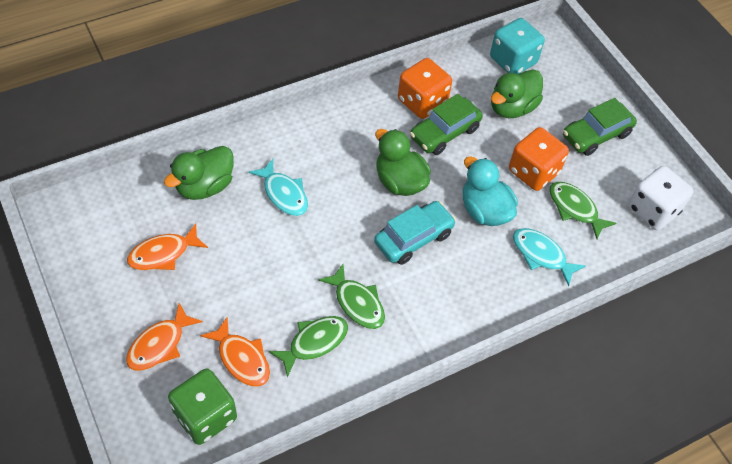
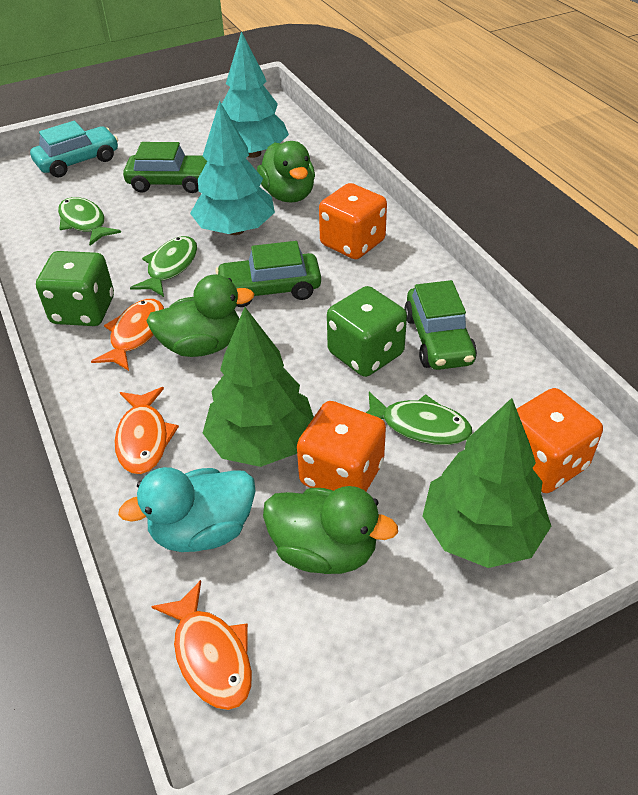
green car: [410,94,483,155] [563,98,637,156] = 2 -> [123,142,207,193] [215,241,321,307] [404,280,477,370] = 3
green dice: [168,368,237,445] = 1 -> [36,251,114,326] [327,286,407,377] = 2
green tree: none = 0 -> [203,307,314,467] [423,398,551,568] = 2
orange dice: [398,58,452,119] [509,127,569,191] = 2 -> [297,401,386,491] [319,183,387,259] [517,388,603,493] = 3
turquoise dice: [490,18,545,74] = 1 -> none = 0
turquoise fish: [249,159,308,216] [513,228,586,287] = 2 -> none = 0
turquoise tree: none = 0 -> [190,101,275,235] [222,31,289,158] = 2
white dice: [628,166,694,230] = 1 -> none = 0

